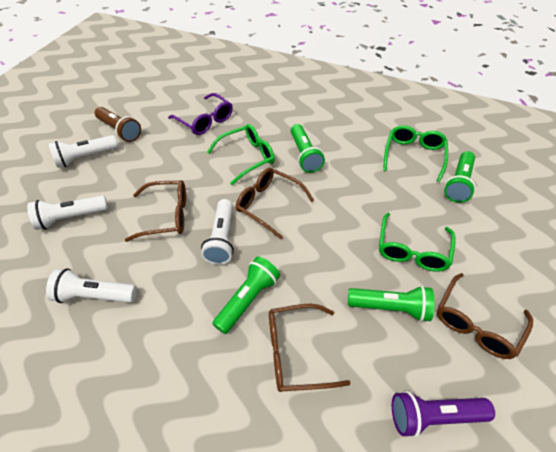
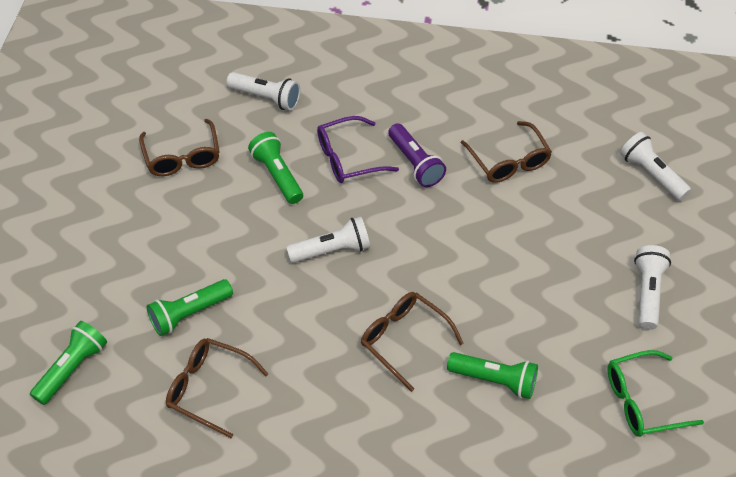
brown flashlight: [95,107,141,142] = 1 -> none = 0
green glasses: [207,124,275,185] [379,213,456,272] [383,125,448,182] = 3 -> [607,350,704,437] = 1

